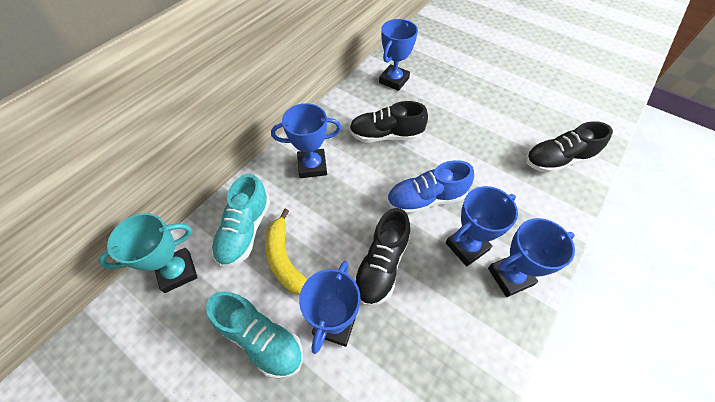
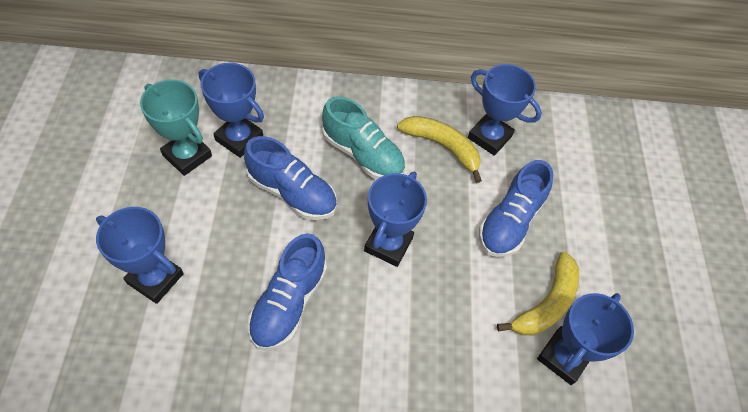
black shoe: [349,101,428,142] [353,208,410,306] [525,121,613,173] = 3 -> none = 0
blue shoe: [387,160,474,215] = 1 -> [244,136,337,220] [248,233,327,350] [479,160,554,257] = 3
turquoise shoe: [206,292,303,379] [212,174,270,268] = 2 -> [322,96,405,179] = 1
yellow banana: [265,209,307,295] = 1 -> [397,116,482,183] [497,251,579,335] = 2

